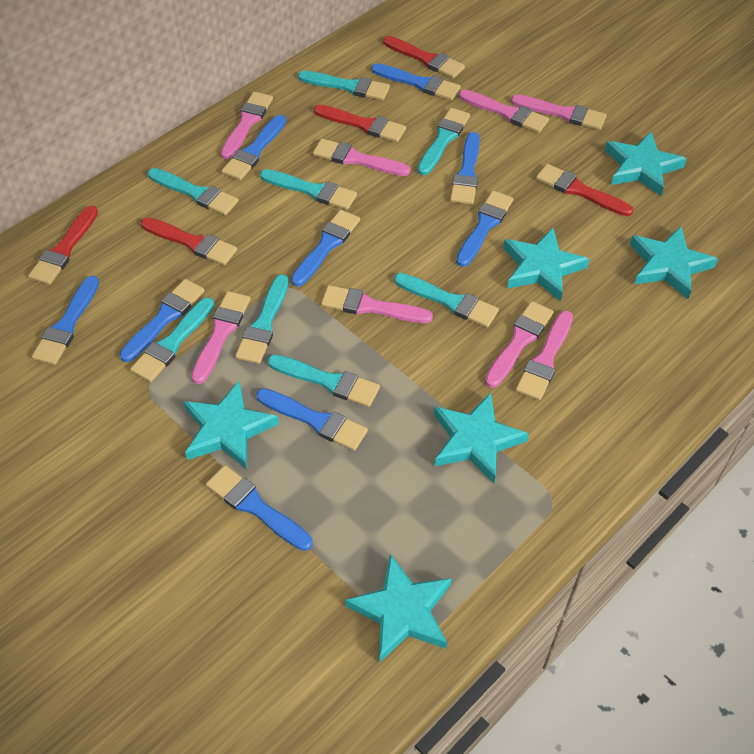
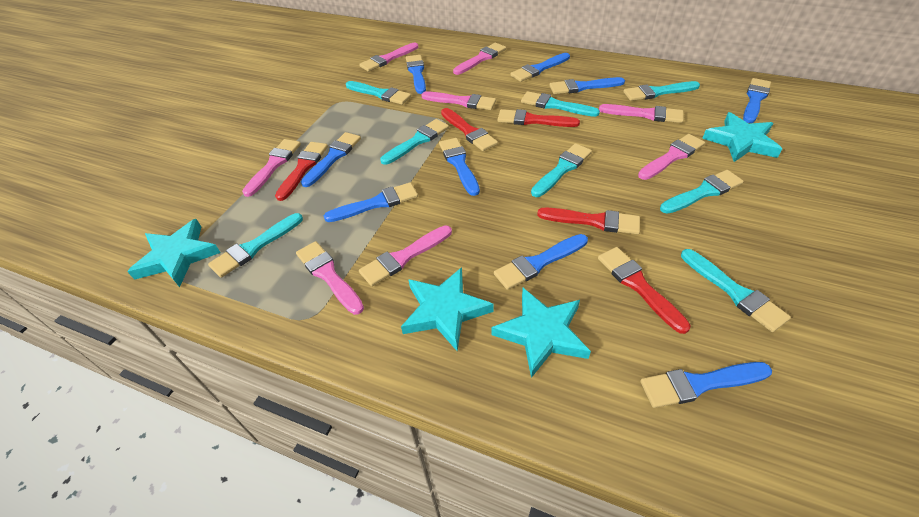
turquoise star: [183,381,279,470] [345,554,452,663] [434,393,529,483] [503,227,590,301] [605,132,687,196] [630,226,718,299] = 6 -> [127,219,221,287] [401,267,494,351] [491,288,591,378] [702,112,782,162] = 4

